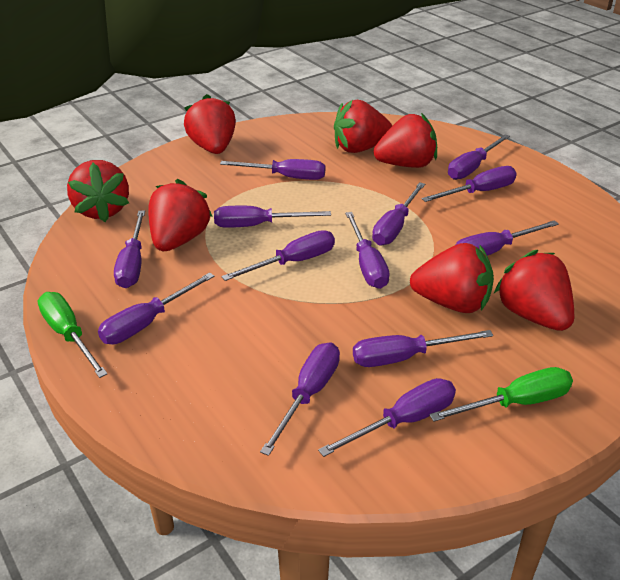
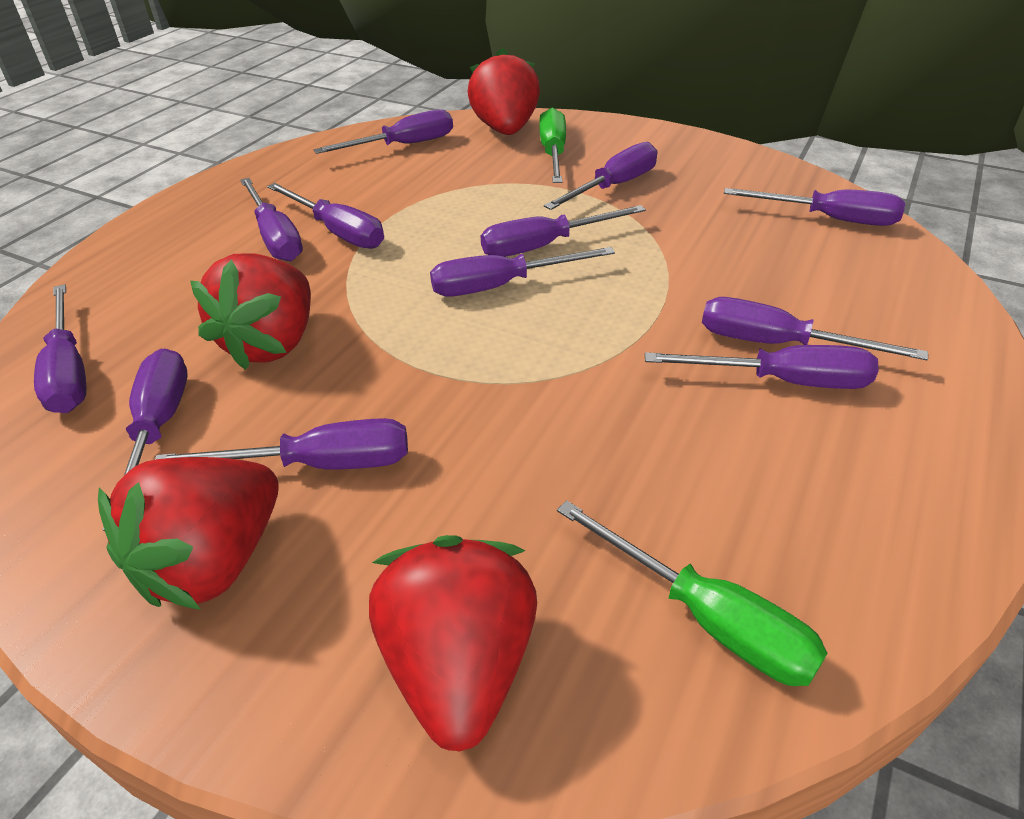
purple screwdriver: [98,272,214,344] [114,211,145,288] [214,206,331,228] [220,159,325,180] [221,230,335,281] [260,342,340,456] [318,378,456,457] [345,212,390,289] [353,330,493,367] [372,182,425,246] [422,166,517,202] [448,134,510,180] [456,220,559,256] = 13 -> [34,284,86,413] [103,348,188,531] [155,418,408,469] [240,178,303,261] [267,183,384,249] [313,109,453,154] [430,247,615,297] [481,205,646,257] [544,142,657,210] [645,345,879,389] [702,297,928,360] [724,188,905,226] = 12
red strawberry: [67,160,129,222] [148,179,213,251] [184,94,236,154] [334,100,392,153] [374,113,437,168] [410,243,494,313] [494,250,574,331] = 7 -> [98,457,278,610] [190,253,311,370] [369,535,537,752] [468,48,540,135] = 4

